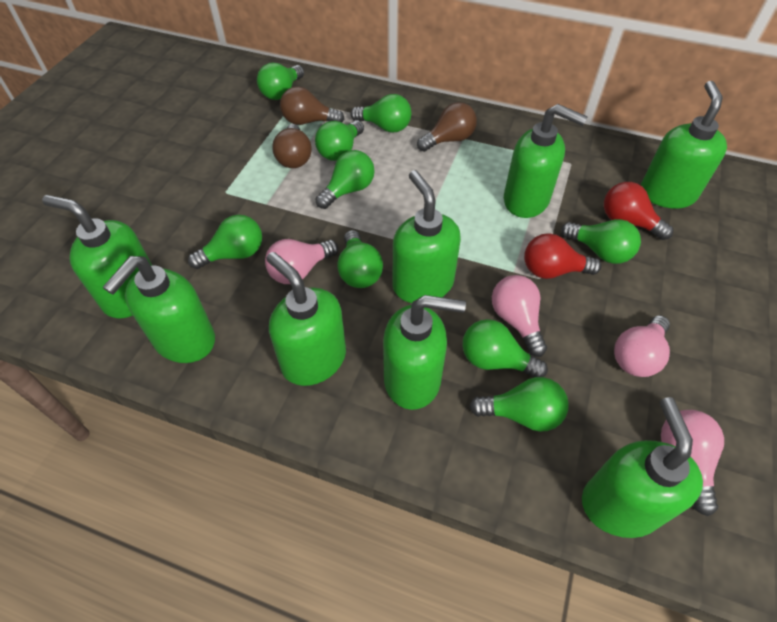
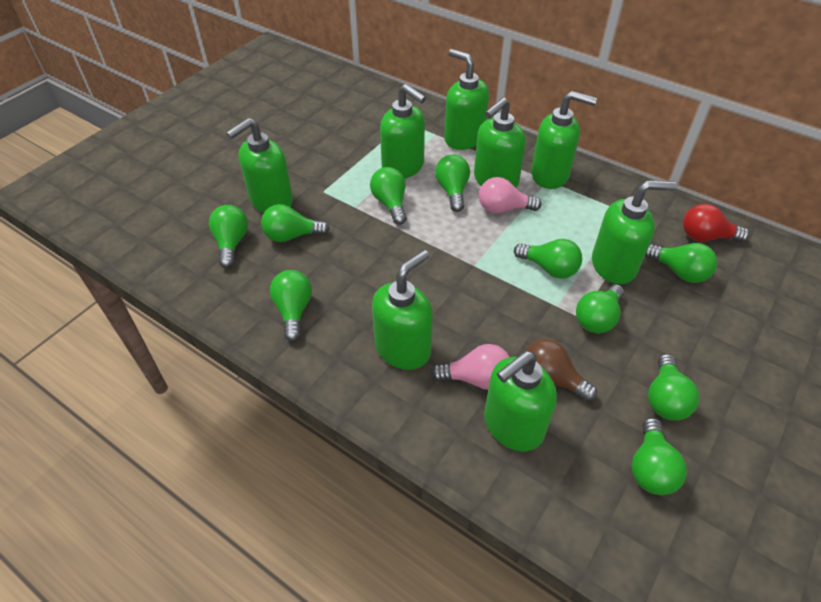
brown light bulb: [272,124,311,168] [280,86,344,125] [417,102,477,152] = 3 -> [526,339,597,402] = 1
green light bulb: [188,214,262,269] [257,63,304,100] [315,120,364,161] [316,150,374,209] [337,230,383,288] [351,94,411,133] [462,319,548,377] [469,377,569,432] [561,219,641,264] = 9 -> [209,205,248,268] [261,204,330,242] [270,270,312,342] [370,167,407,225] [435,154,470,212] [514,239,582,279] [576,285,624,333] [631,418,687,495] [645,243,717,283] [648,354,700,421] = 10
pink light bulb: [265,239,338,284] [492,275,547,357] [614,315,670,377] [661,410,724,516] = 4 -> [431,344,510,390] [479,177,541,214] = 2
red light bulb: [524,233,601,279] [604,182,673,240] = 2 -> [683,204,749,242] = 1

